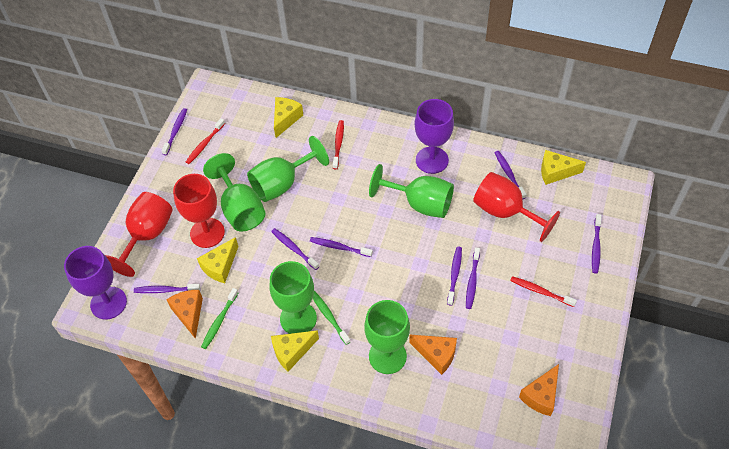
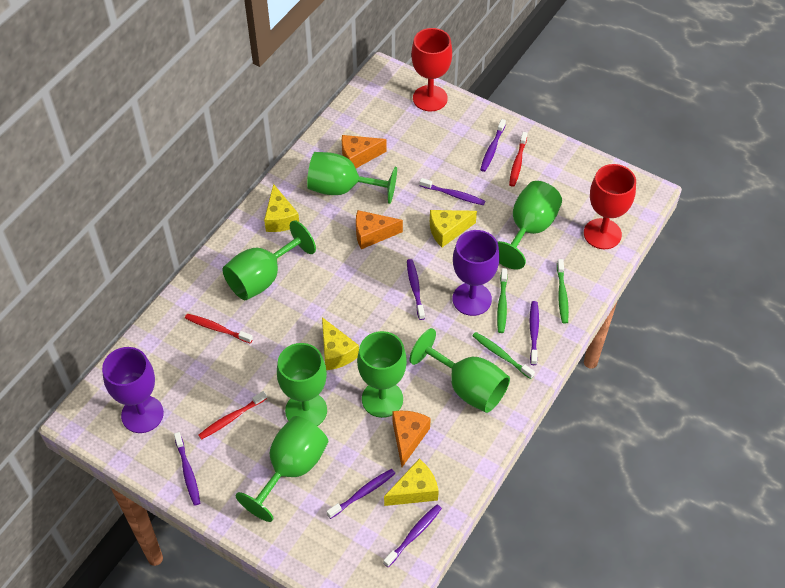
green goblet: [203,153,265,231] [247,136,329,202] [269,261,317,334] [364,300,410,374] [369,164,454,218] = 5 -> [222,220,316,300] [236,416,329,522] [277,343,327,426] [307,152,397,204] [357,331,407,418] [410,328,510,413] [497,181,562,270] = 7
green toothbrush: [201,288,238,349] [313,291,351,345] = 2 -> [472,332,535,379] [497,268,507,333] [557,259,569,324] = 3
purple toothbrush: [134,284,200,293] [162,108,187,155] [271,228,319,270] [310,237,373,257] [447,247,462,306] [466,247,480,309] [495,151,527,199] [592,214,602,273] = 8 -> [174,432,200,506] [326,469,395,519] [383,505,442,567] [407,259,425,320] [419,178,485,205] [480,119,506,172] [530,301,539,365] = 7
red goblet: [105,192,173,277] [173,174,225,248] [473,172,560,242] = 3 -> [411,28,452,112] [584,164,636,249] = 2

